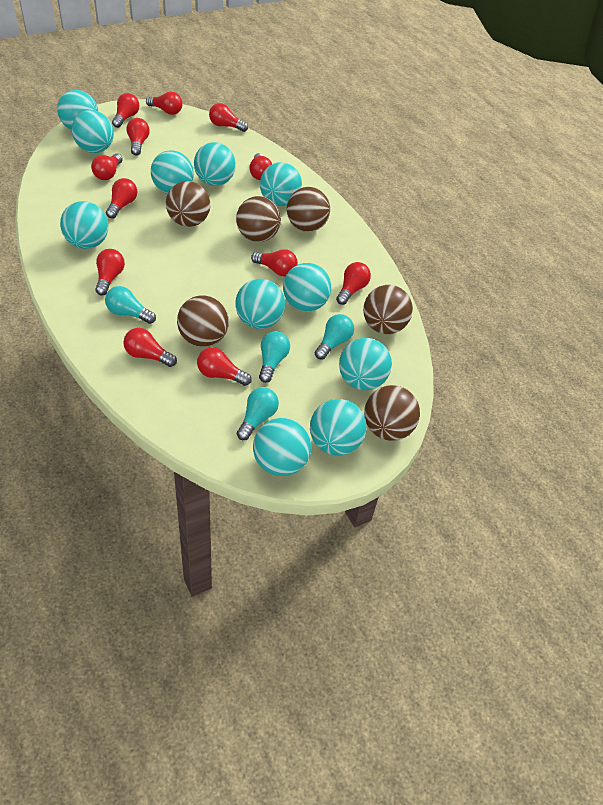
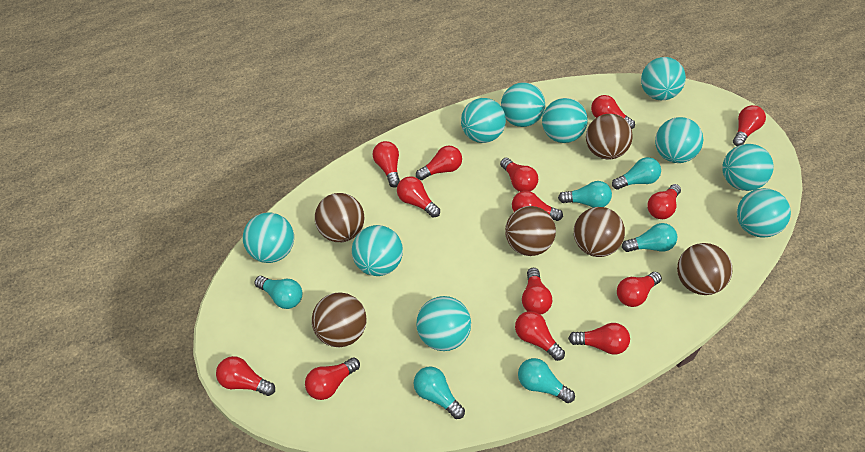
red light bulb: [91,154,123,180] [95,249,125,296] [106,178,137,219] [112,93,139,128] [123,328,177,367] [126,118,150,156] [146,91,183,115] [197,347,252,386] [209,103,248,132] [249,153,272,180] [251,249,298,276] [336,262,371,305] = 12 -> [216,356,275,396] [305,357,360,400] [373,141,400,188] [397,176,440,218] [416,146,462,180] [500,158,538,192] [512,191,563,221] [515,311,565,361] [522,268,552,315] [568,323,630,355] [591,95,635,129] [617,272,662,307] [647,184,681,219] [733,105,766,146] = 14
turquoise ball: [57,90,98,130] [60,201,108,249] [72,110,114,153] [151,150,194,194] [194,142,236,186] [235,279,285,329] [253,418,311,476] [260,162,302,206] [283,263,331,312] [310,399,367,456] [339,338,392,390] = 11 -> [243,212,294,263] [352,225,403,276] [416,296,471,351] [461,98,506,143] [501,82,545,127] [542,98,588,143] [641,57,686,100] [655,117,703,163] [722,144,774,191] [737,188,791,238] = 10
turquoise light bulb: [105,286,156,324] [237,387,279,440] [259,331,290,383] [315,314,354,360] = 4 -> [254,276,303,309] [414,366,465,419] [518,358,575,403] [558,181,612,208] [612,157,661,190] [622,223,677,252] = 6

